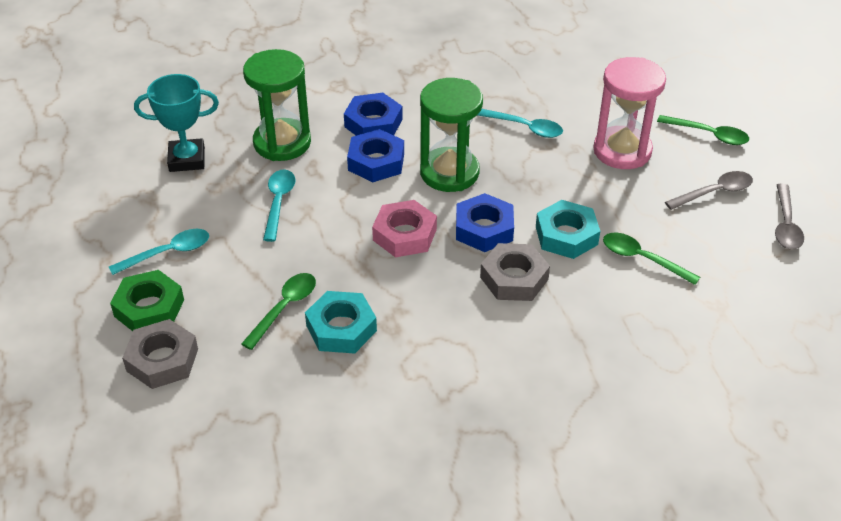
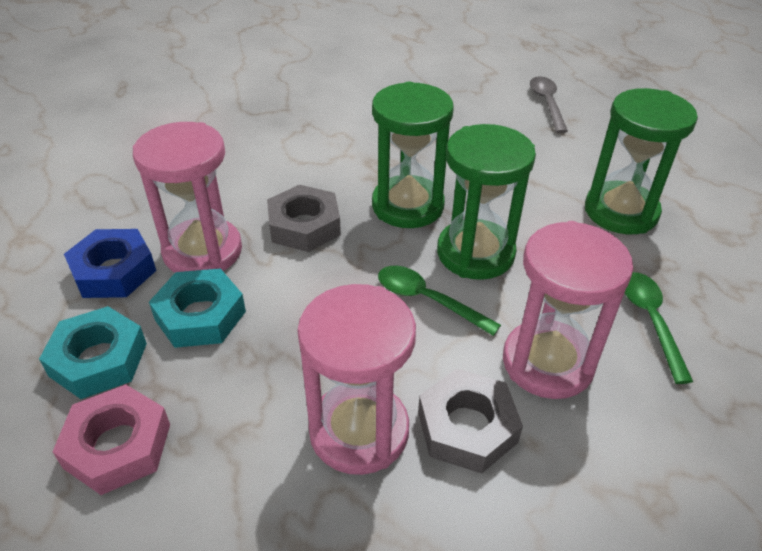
blue nut: [344,93,403,136] [347,129,404,182] [456,193,514,252] = 3 -> [64,229,156,298] = 1
green hourglass: [243,49,311,161] [420,78,483,192] = 2 -> [372,82,454,228] [437,124,536,280] [585,88,698,235] = 3
green nut: [110,270,184,331] = 1 -> none = 0
green spoon: [241,273,316,350] [603,233,700,285] [657,115,749,145] = 3 -> [378,266,501,336] [625,272,693,384] = 2
grey spoon: [665,171,753,210] [775,183,804,249] = 2 -> [530,76,568,133] = 1
pink hourglass: [594,57,666,169] = 1 -> [133,122,242,273] [297,284,416,475] [503,221,633,399] = 3
turquoise spoon: [109,229,209,275] [263,169,295,242] [477,109,563,138] = 3 -> none = 0
turquoise trophy: [134,74,219,172] = 1 -> none = 0

